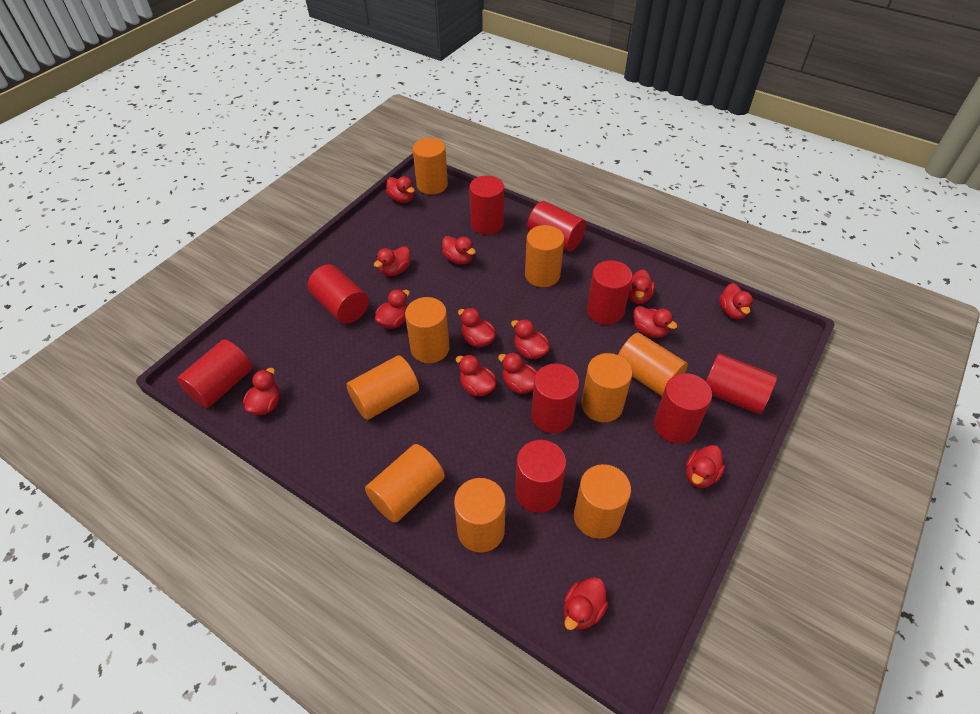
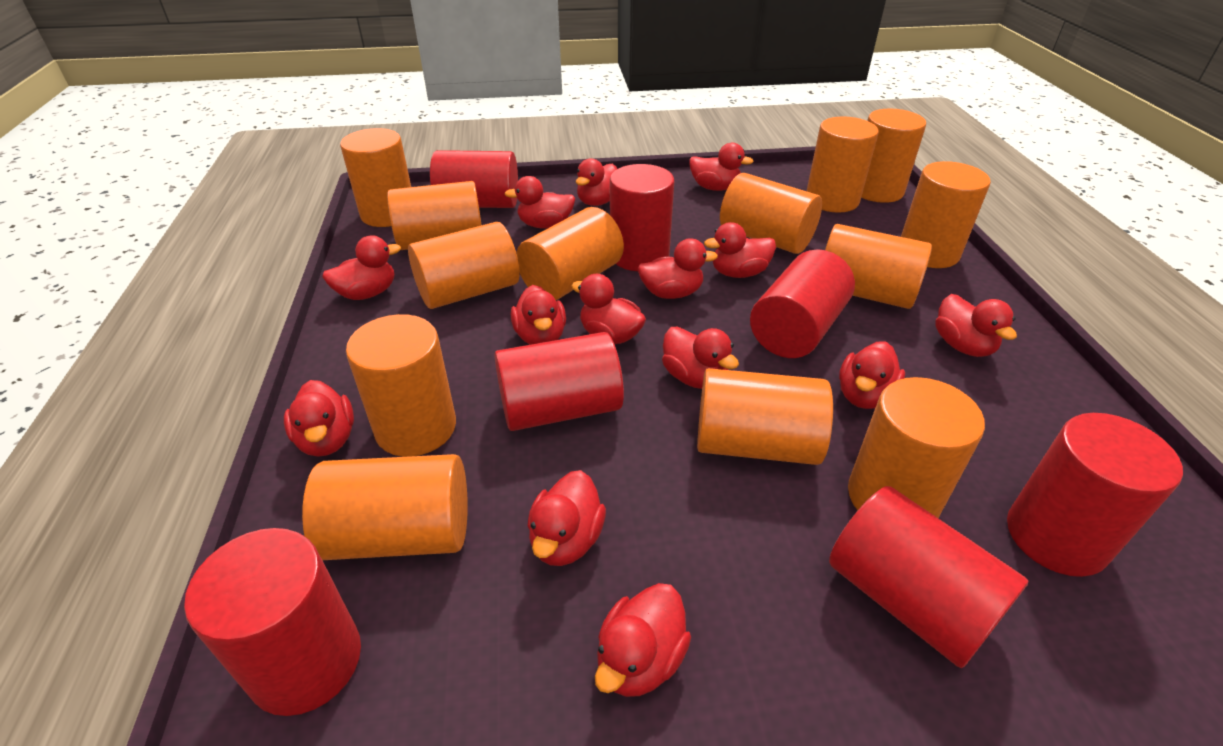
orange cylinder: [346,355,419,420] [365,444,445,523] [405,297,450,363] [413,138,448,194] [454,478,506,553] [525,225,564,287] [574,464,631,539] [581,353,633,422] [618,333,688,396] = 9 -> [302,454,468,560] [340,128,411,227] [346,314,456,457] [387,181,482,250] [408,222,519,309] [516,207,624,300] [697,368,833,465] [720,173,822,254] [807,116,879,213] [825,224,932,309] [848,377,985,518] [861,109,926,203] [901,161,991,268] = 13
red cylinder: [177,339,252,408] [307,264,369,324] [469,176,504,235] [515,440,566,513] [527,201,586,252] [531,364,579,433] [587,260,632,325] [654,373,712,444] [706,353,777,414] = 9 -> [184,528,361,716] [430,150,518,208] [494,332,624,431] [610,164,674,271] [750,249,855,358] [829,486,1028,668] [1007,413,1183,577] = 7

